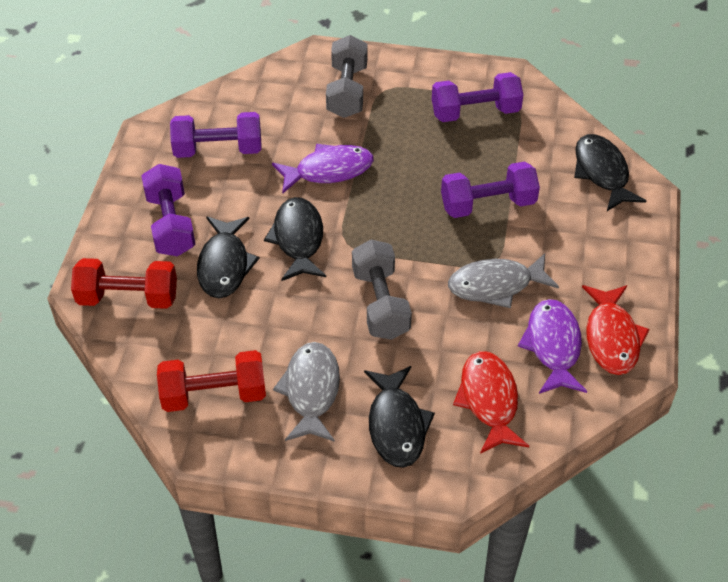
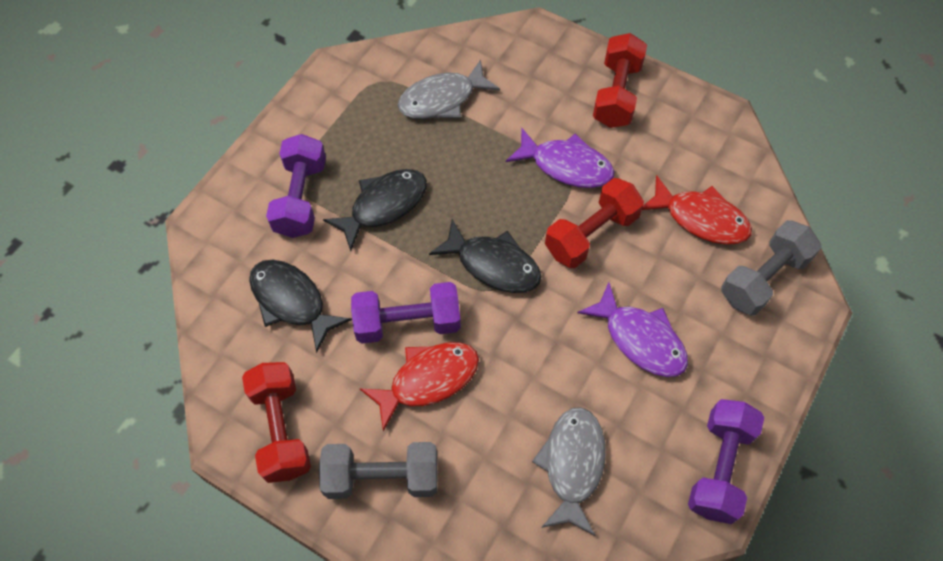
black fish: [197,216,259,298] [264,197,326,281] [364,366,435,468] [574,134,646,211] = 4 -> [249,260,352,353] [323,169,427,251] [429,219,542,293] = 3
purple dumbbell: [142,164,195,256] [170,112,262,158] [432,72,523,122] [441,161,540,218] = 4 -> [266,134,326,238] [351,282,461,344] [688,399,764,524] = 3
red dumbbell: [71,258,177,309] [157,350,266,412] = 2 -> [242,362,311,483] [545,178,644,268] [593,33,647,128] = 3

